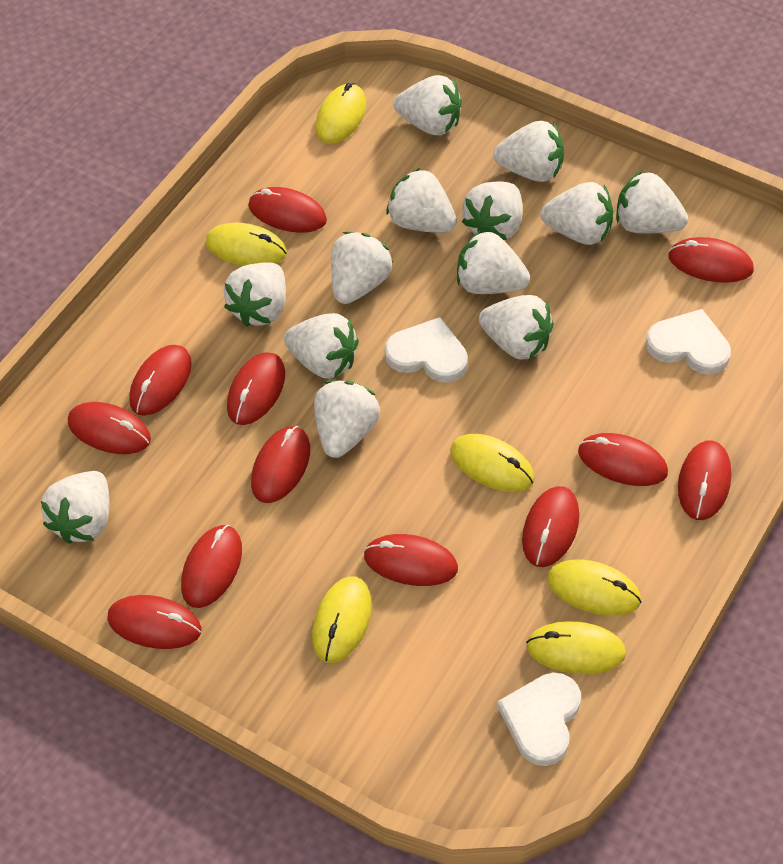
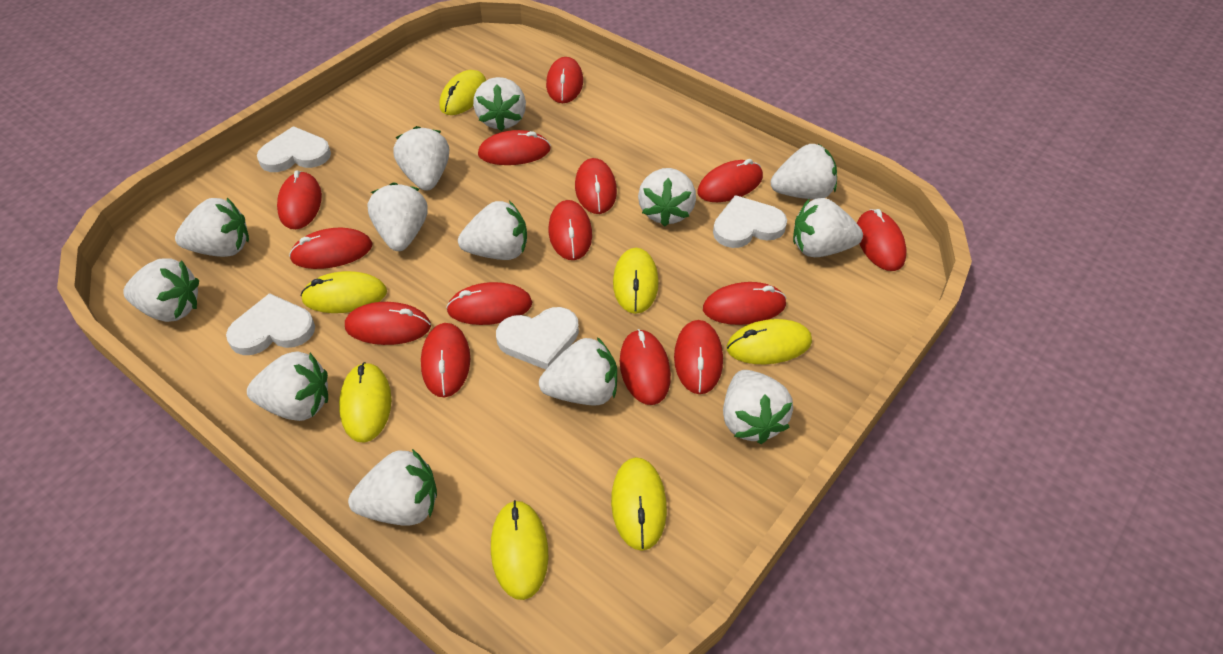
red mouse: [68,402,151,454] [107,595,202,649] [129,345,192,416] [181,524,242,608] [227,352,285,425] [248,187,327,233] [251,426,310,503] [364,534,458,586] [522,486,579,567] [578,433,668,486] [668,237,754,283] [678,441,731,520] = 12 -> [277,170,322,229] [289,228,373,269] [345,302,431,345] [421,323,470,397] [446,282,532,325] [478,130,551,165] [546,57,583,103] [549,200,592,260] [575,158,617,214] [620,329,671,405] [674,320,723,394] [697,159,763,202] [703,282,787,325] [857,209,907,271] = 14
white heart: [385,317,468,383] [497,673,581,766] [646,309,731,375] = 3 -> [226,293,315,355] [257,126,331,172] [496,307,579,370] [713,195,787,248] = 4
yellow mouse: [205,223,287,266] [312,576,372,663] [316,83,366,144] [450,434,535,492] [526,621,626,674] [547,559,642,616] = 6 -> [300,271,387,313] [339,362,391,443] [439,70,486,115] [491,500,548,600] [611,457,667,551] [613,248,659,314] [727,319,812,364] = 7

